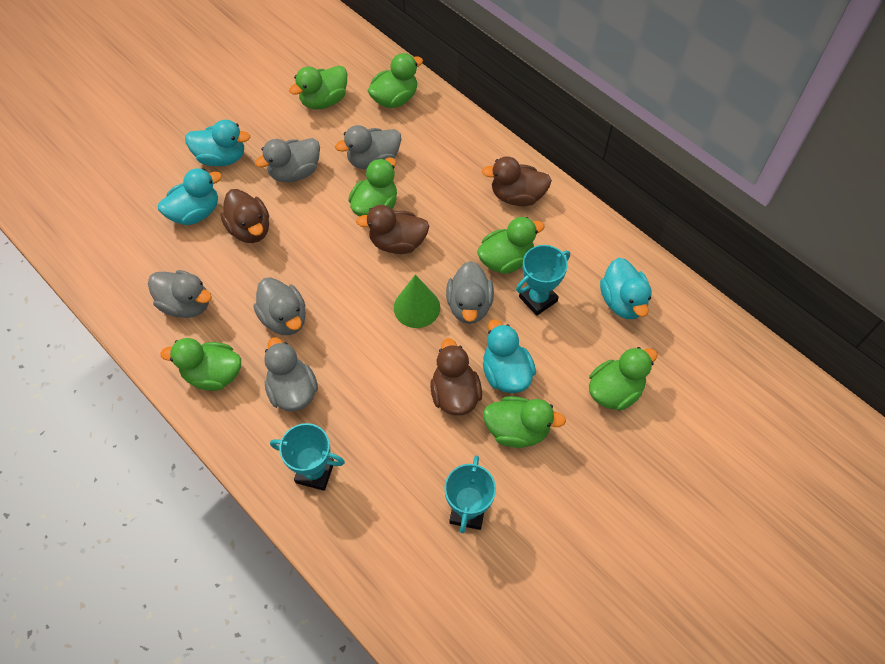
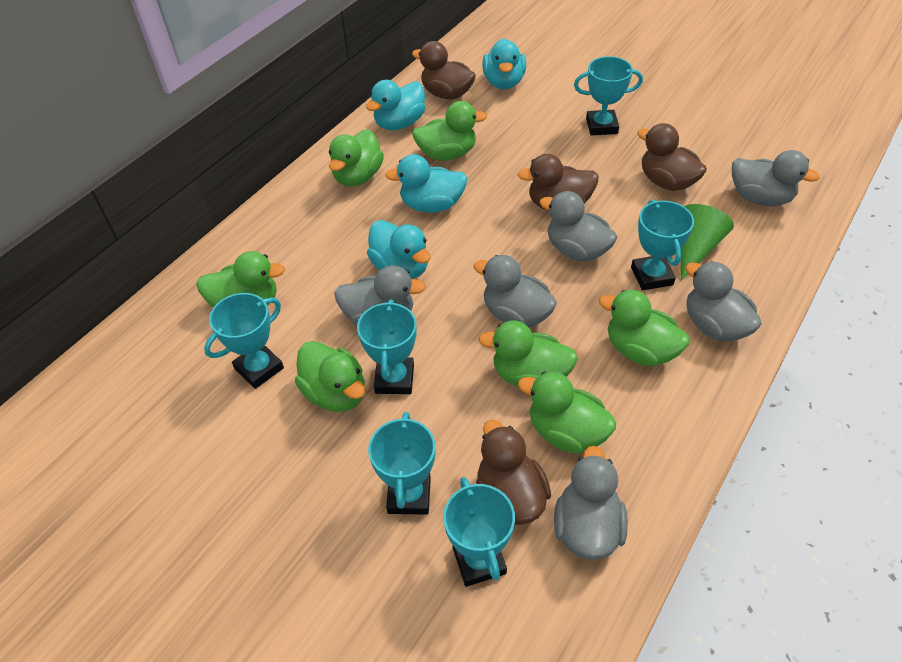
turquoise trophy: [270,423,345,491] [444,455,496,533] [516,245,570,316] = 3 -> [204,293,284,389] [357,300,417,394] [368,412,435,515] [443,477,515,587] [574,56,643,135] [631,200,694,290] = 6

